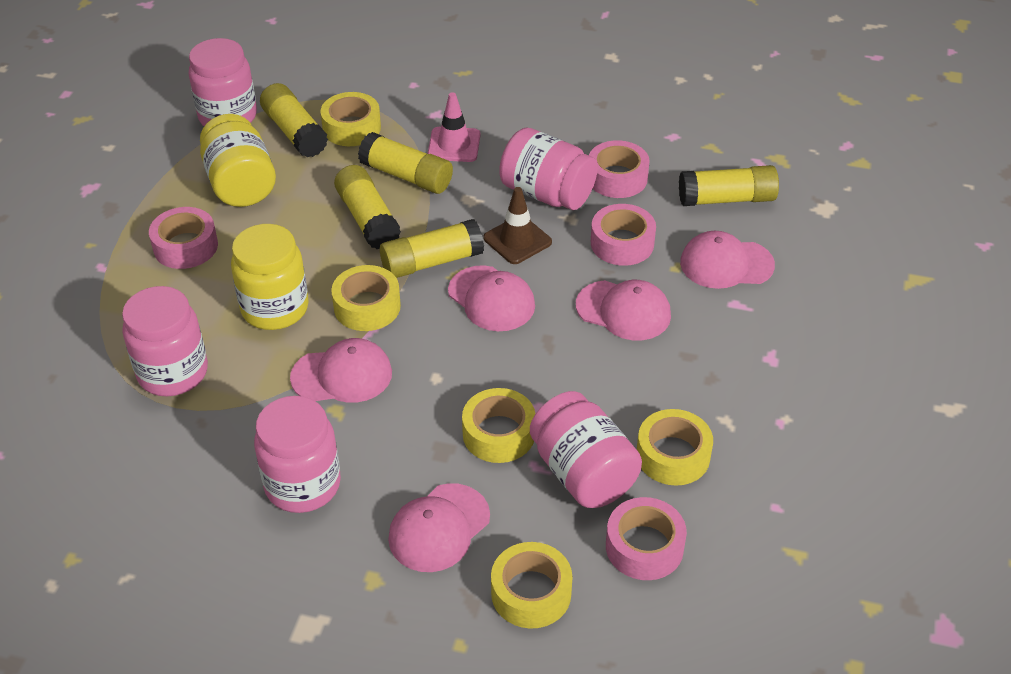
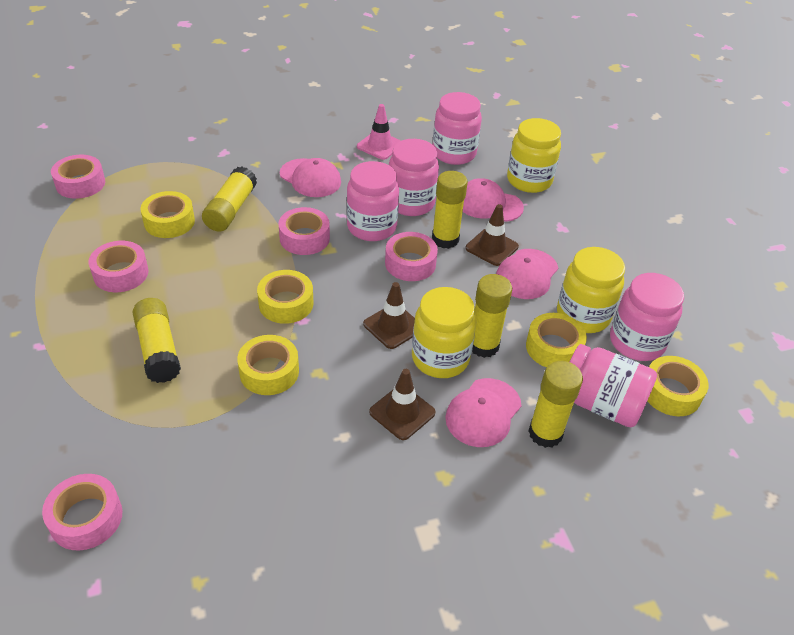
brown traffic cone: [483,187,552,264] = 1 -> [363,282,415,349] [369,369,436,440] [466,204,519,266] = 3
pink cap: [290,338,392,403] [388,483,490,572] [448,265,535,331] [576,280,671,340] [680,231,775,289] = 5 -> [280,158,341,197] [445,378,522,447] [463,178,524,222] [496,249,558,299] = 4
pink tape: [149,207,218,269] [589,140,650,198] [591,204,656,266] [606,497,687,580] = 4 -> [42,474,122,550] [51,155,105,199] [89,241,148,292] [278,207,330,255] [385,232,438,281] = 5
yellow jar: [200,114,276,207] [231,224,309,330] = 2 -> [412,287,476,378] [507,118,561,193] [557,247,625,333] = 3

